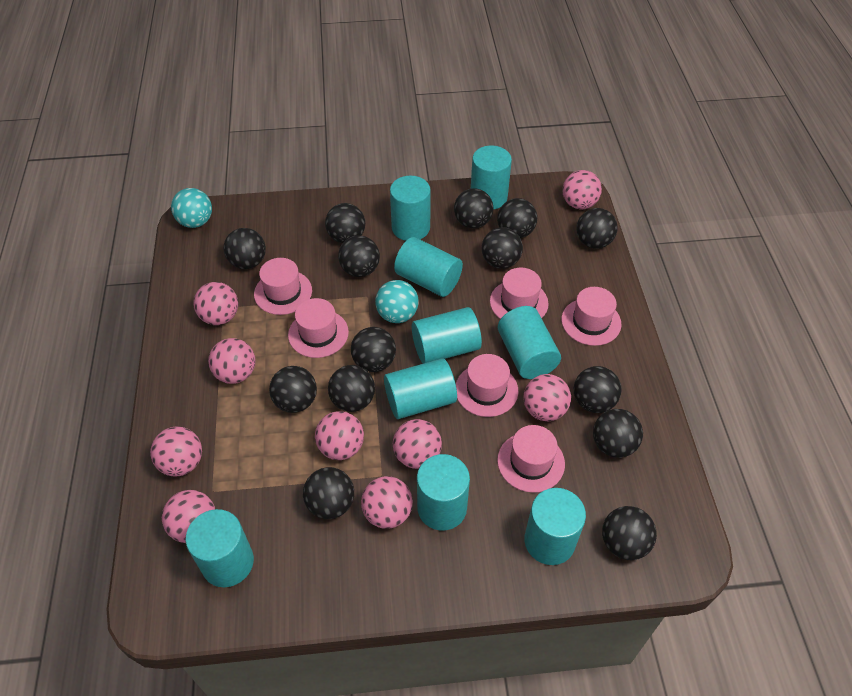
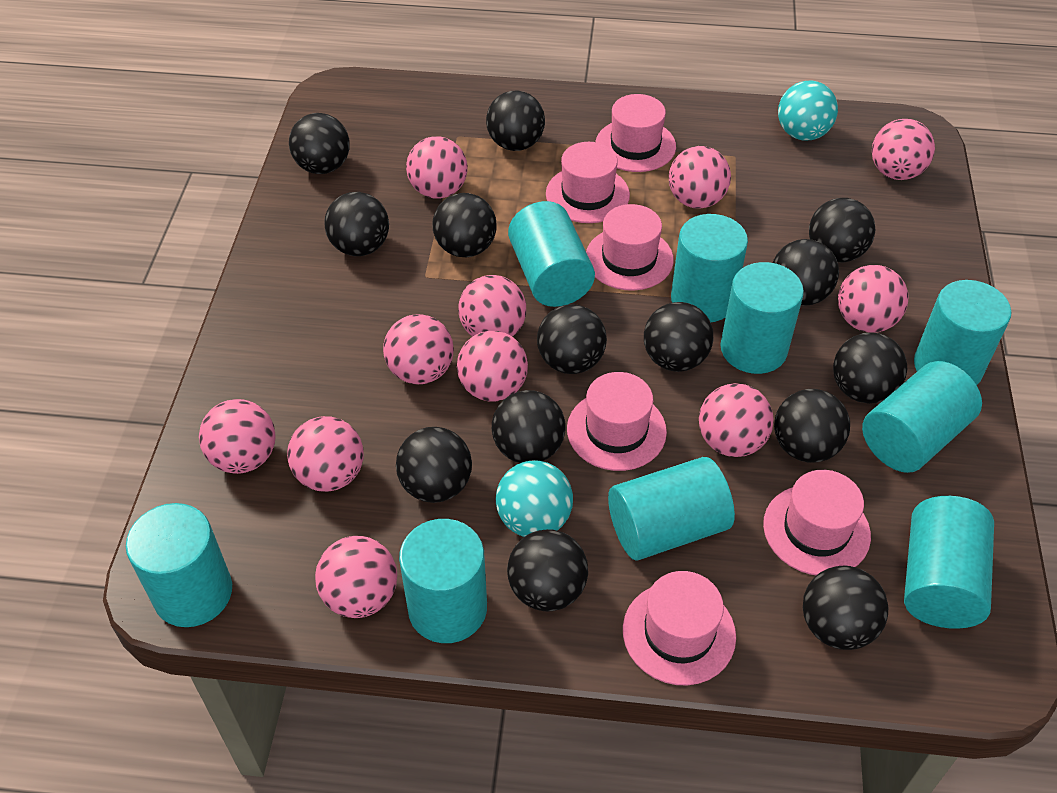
pink ball: [150,426,202,476] [162,490,215,543] [194,282,238,325] [208,338,255,384] [315,411,364,460] [361,476,413,529] [393,419,442,469] [523,374,571,421] [562,170,602,209] = 9 -> [199,399,276,474] [287,416,364,492] [315,536,397,618] [383,314,454,384] [406,136,467,199] [457,331,528,402] [458,275,526,337] [669,146,731,209] [699,383,774,457] [838,265,908,333] [872,119,935,180] = 11

